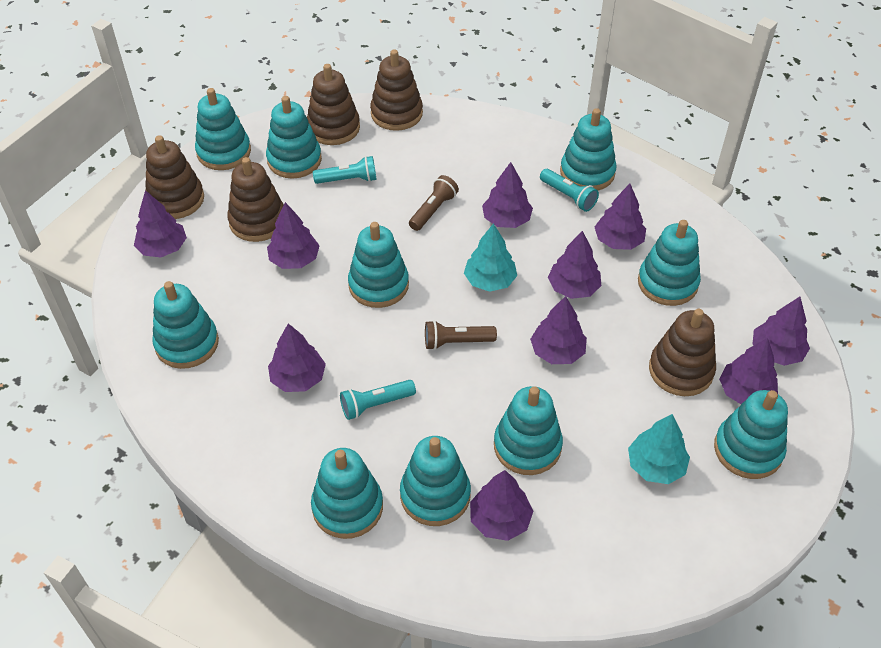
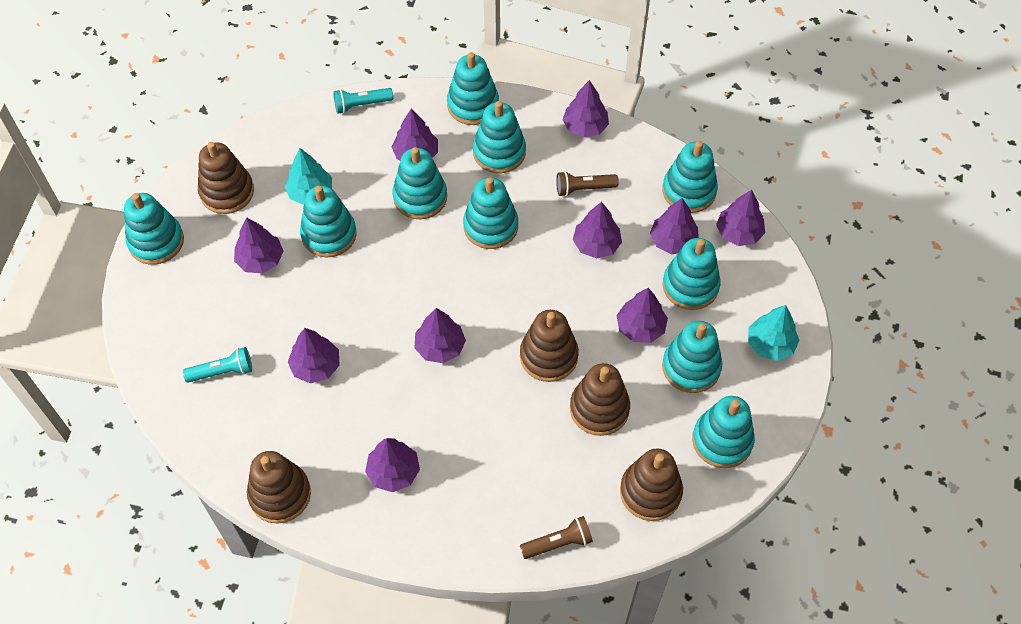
turquoise flashlight: [313,156,376,184] [340,380,416,420] [540,169,599,212] = 3 -> [183,347,252,383] [333,88,393,114] = 2

